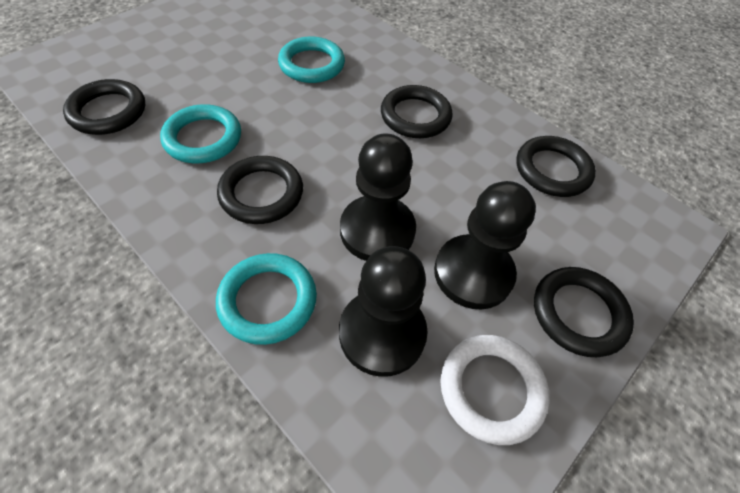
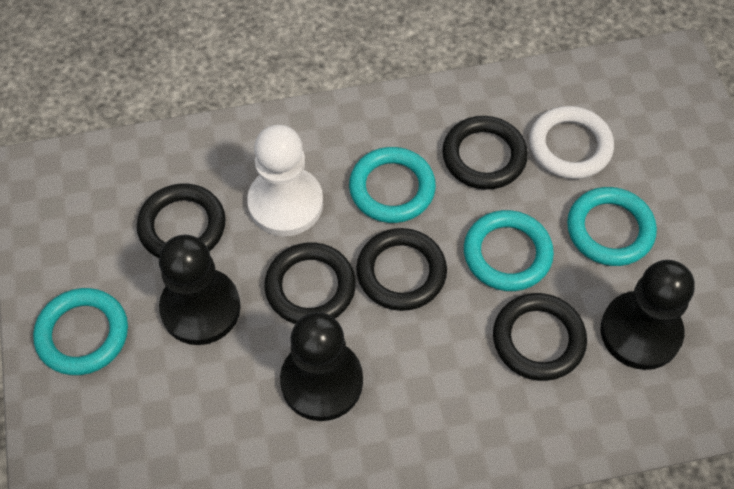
turquoise ring: [160,104,241,163] [216,253,317,345] [278,37,345,83] = 3 -> [33,288,128,375] [349,147,436,223] [464,210,554,291] [567,187,657,266] = 4
white pawn: none = 0 -> [247,125,323,236] = 1

